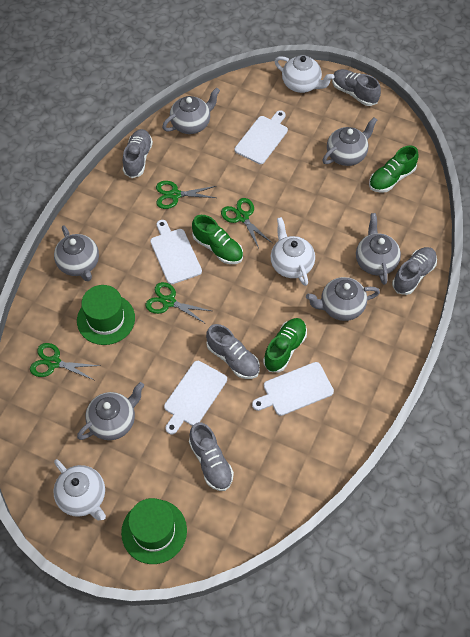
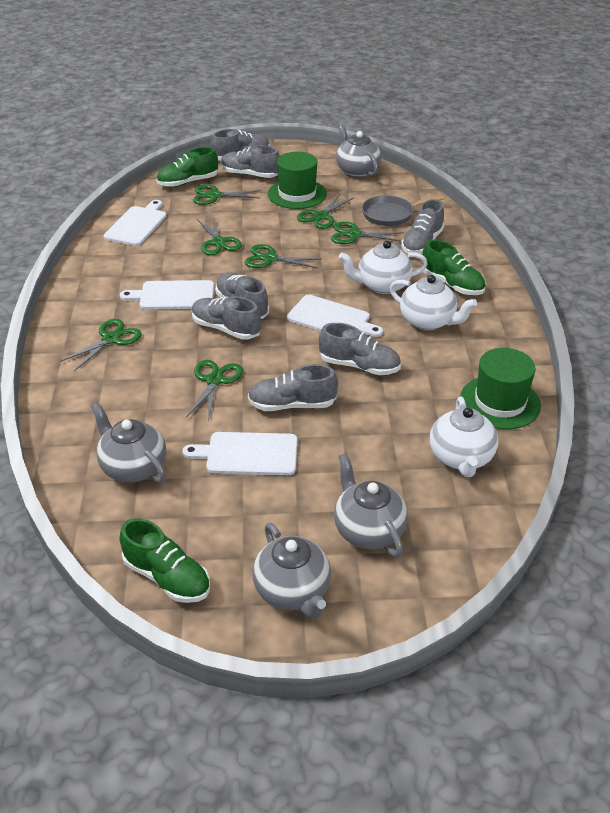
green scissors: [30,343,100,380] [145,282,212,324] [156,181,216,209] [221,198,272,248] = 4 -> [60,319,142,371] [186,360,243,422] [193,184,261,205] [197,215,242,255] [244,244,322,268] [297,194,354,229] [331,222,404,244] = 7
grey pan: none = 0 -> [362,195,445,226] = 1
grey shoe: [123,129,153,178] [189,422,234,491] [206,324,260,379] [332,69,381,106] [392,247,437,295] = 5 -> [192,296,261,340] [211,129,270,161] [215,272,269,319] [220,145,280,178] [248,364,338,411] [319,323,401,375] [401,199,444,254] = 7
grey teapot: [54,225,99,281] [77,382,144,440] [162,88,220,134] [306,277,380,321] [322,117,377,166] [356,213,401,285] = 6 -> [90,402,166,483] [252,523,331,619] [334,453,408,558] [336,124,381,178] = 4

